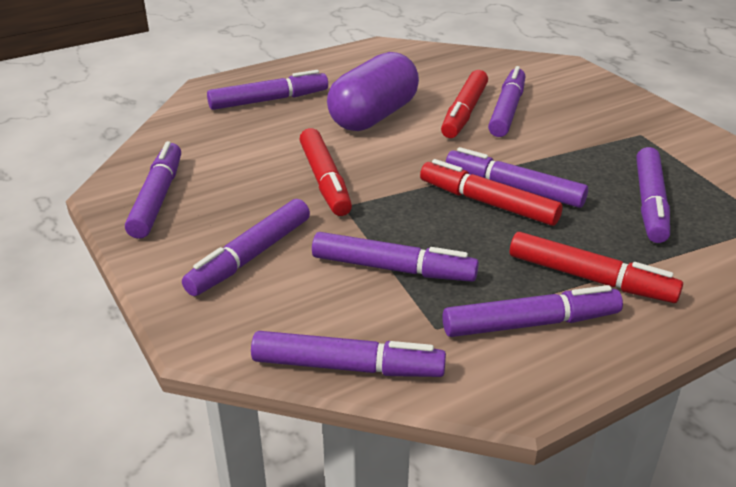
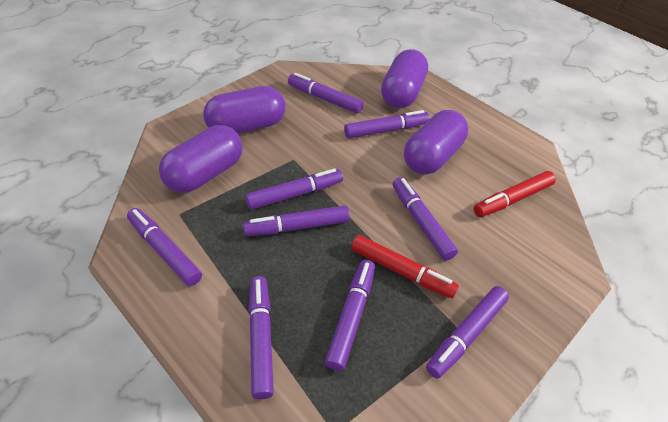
purple capsule: [327,52,419,131] = 1 -> [159,125,243,193] [203,86,286,134] [381,49,428,109] [404,110,468,175] = 4
red marker: [299,128,352,216] [420,159,563,226] [441,70,488,138] [510,232,683,303] = 4 -> [351,235,459,298] [474,171,556,217] = 2

